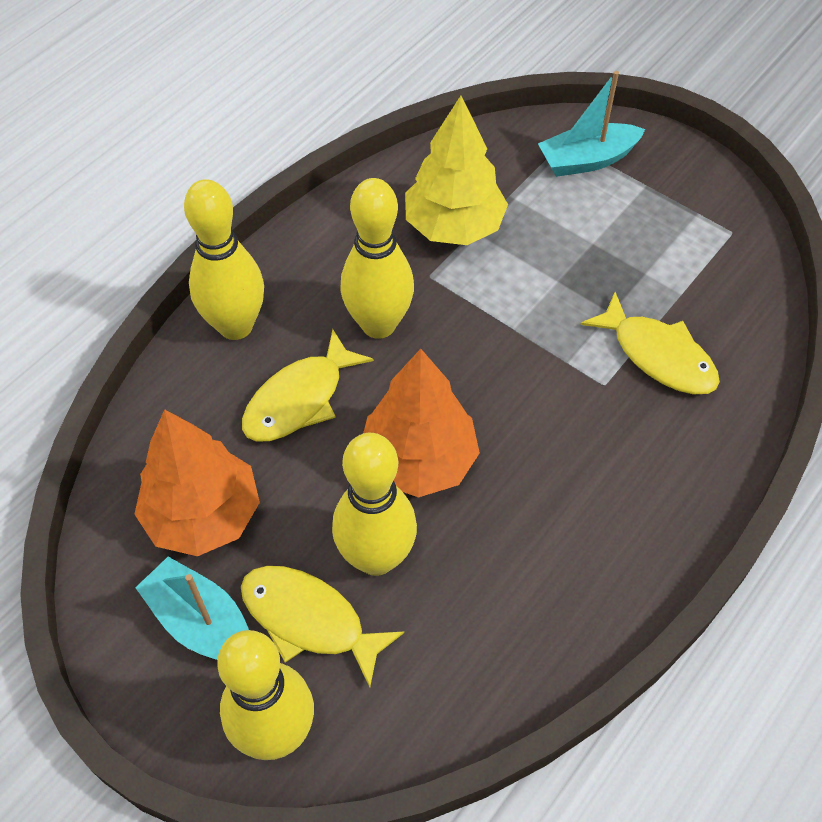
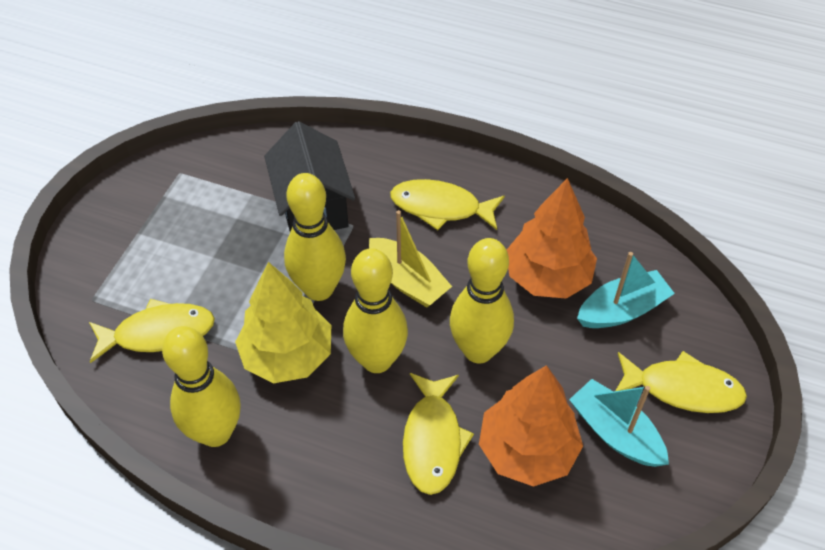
black house: none = 0 -> [264,121,355,232] = 1
yellow boat: none = 0 -> [369,210,452,308] = 1
yellow fish: [241,566,404,687] [242,329,374,442] [580,292,720,394] = 3 -> [89,299,215,363] [390,179,505,230] [403,373,474,495] [615,351,747,413] = 4

